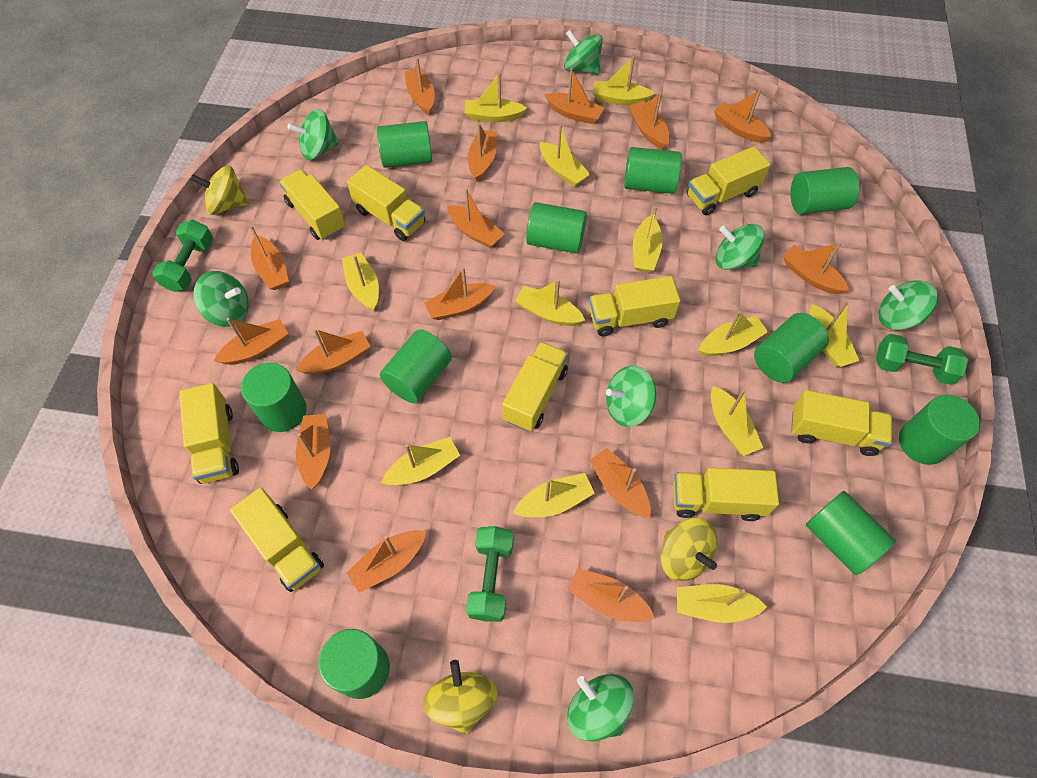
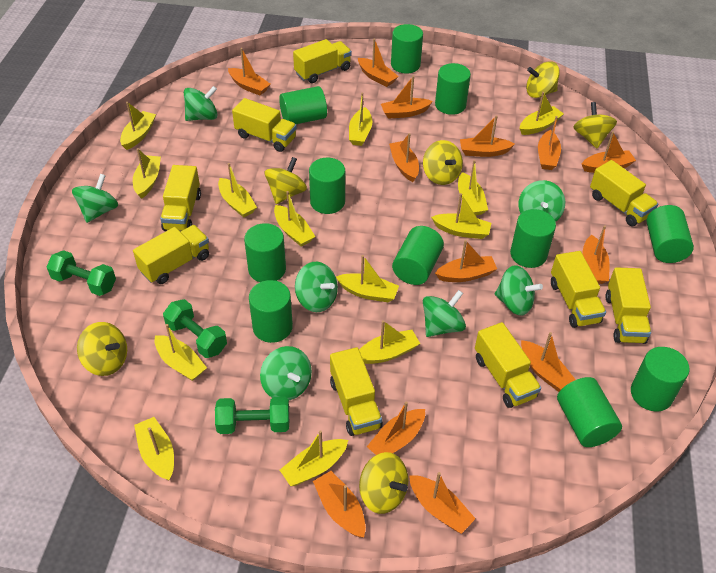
green cylinder: [241,363,307,432] [318,629,390,699] [377,121,432,168] [380,329,452,403] [526,202,587,254] [624,147,682,194] [754,313,829,383] [790,167,859,215] [806,491,896,575] [899,395,980,465] = 10 -> [244,223,286,282] [249,280,293,343] [279,86,327,124] [309,158,345,214] [391,24,423,73] [392,226,444,285] [435,63,471,115] [510,209,556,268] [557,377,622,447] [631,347,690,411] [646,205,694,263] = 11
orange boat: [214,318,288,365] [250,225,289,290] [296,329,371,374] [296,414,330,490] [346,530,426,593] [405,57,435,115] [424,267,495,320] [447,188,504,248] [468,123,497,181] [545,68,604,124] [568,568,655,622] [589,448,651,518] [629,92,670,150] [714,89,772,143] [783,242,849,294] = 15 -> [228,48,270,95] [313,471,366,538] [358,39,399,87] [367,401,425,455] [381,76,433,119] [389,133,419,182] [409,472,476,534] [435,240,497,282] [460,115,515,157] [521,332,576,392] [538,116,561,170] [582,131,636,173] [583,226,610,284] = 13
yellow boat: [342,252,379,311] [381,437,460,485] [465,73,527,122] [513,473,595,517] [515,279,585,326] [540,124,590,186] [593,56,655,106] [633,206,663,272] [677,584,767,623] [699,311,768,356] [711,386,763,456] [810,301,859,367] = 12 -> [120,102,156,150] [133,148,161,199] [134,417,174,481] [155,324,207,381] [218,163,257,218] [274,191,316,247] [280,430,348,486] [336,255,399,303] [349,92,372,146] [359,320,420,364] [431,193,491,239] [458,160,488,216] [520,92,564,135] = 13
yellow spinning top: [190,165,249,215] [423,660,497,735] [661,517,717,581] = 3 -> [77,322,127,376] [264,157,307,204] [359,452,408,514] [423,140,463,185] [526,61,560,98] [573,102,617,148] = 6

